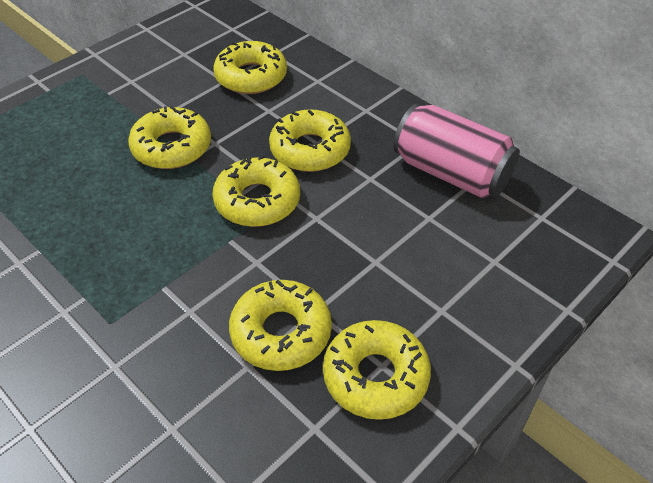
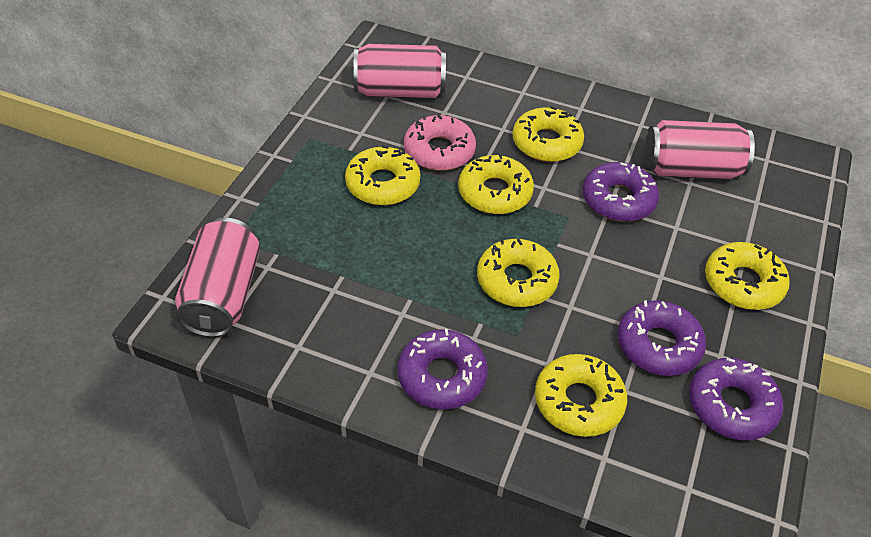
pink can: [393,104,520,198] = 1 -> [175,218,260,337] [353,44,446,98] [644,120,755,179] = 3
pink donut: none = 0 -> [404,114,476,171] = 1
purple donut: none = 0 -> [398,329,488,409] [583,162,659,222] [618,300,706,376] [689,358,783,440] = 4

